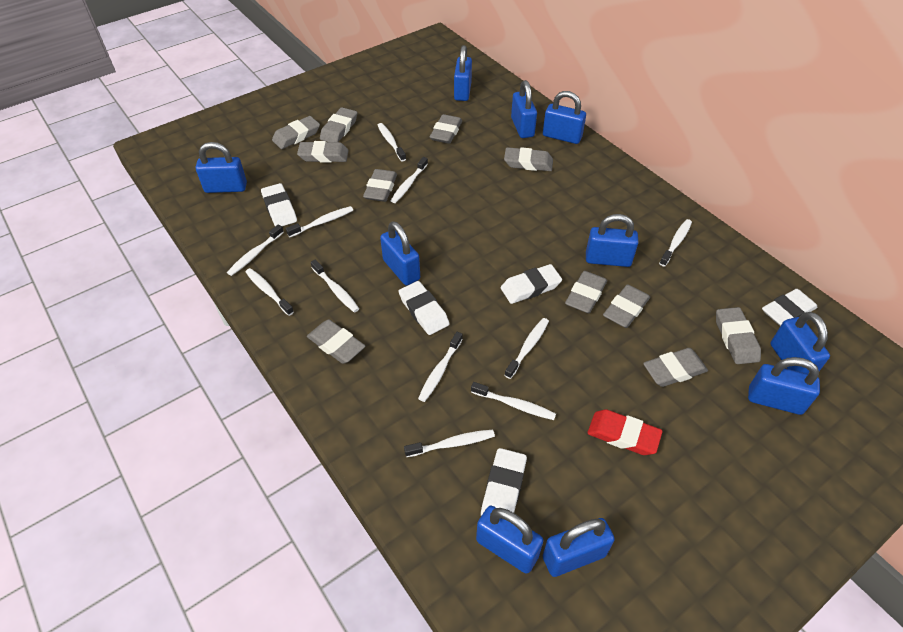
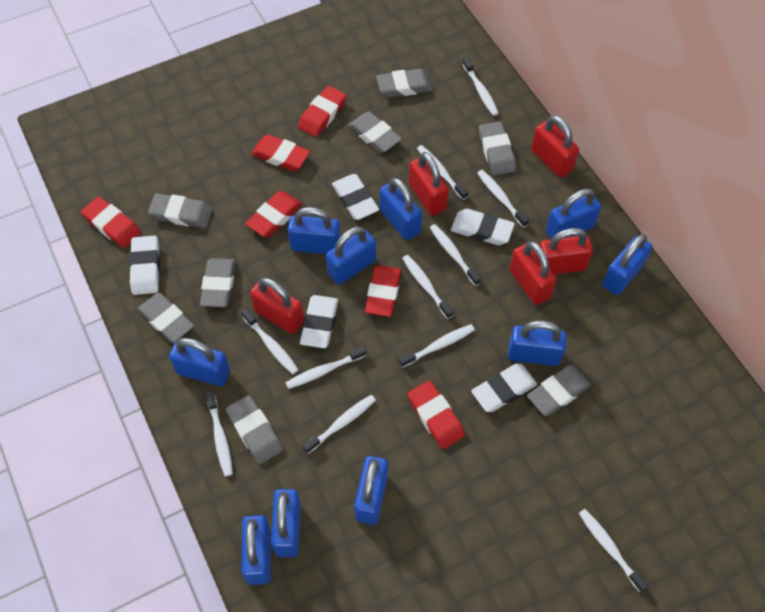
grey eraser: [272,116,320,149] [297,141,349,163] [307,319,365,364] [320,107,357,142] [363,169,397,202] [430,114,462,144] [504,147,553,171] [565,271,607,313] [603,285,650,328] [643,348,708,387] [716,307,761,364] = 11 -> [138,293,194,343] [148,193,212,228] [200,258,236,307] [226,395,283,464] [348,112,402,153] [376,69,433,97] [479,121,516,175] [527,365,591,416] = 8
red eraser: [587,409,663,455] = 1 -> [81,197,141,248] [245,191,302,237] [251,135,310,171] [298,86,346,137] [365,265,401,317] [408,381,465,449] = 6
red padlock: none = 0 -> [250,277,304,334] [409,152,449,216] [509,241,557,305] [531,115,579,178] [540,228,593,275] = 5

